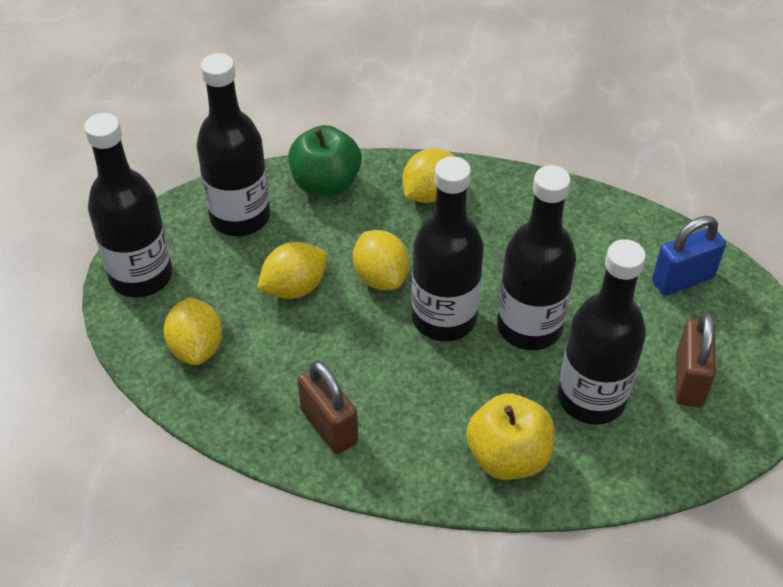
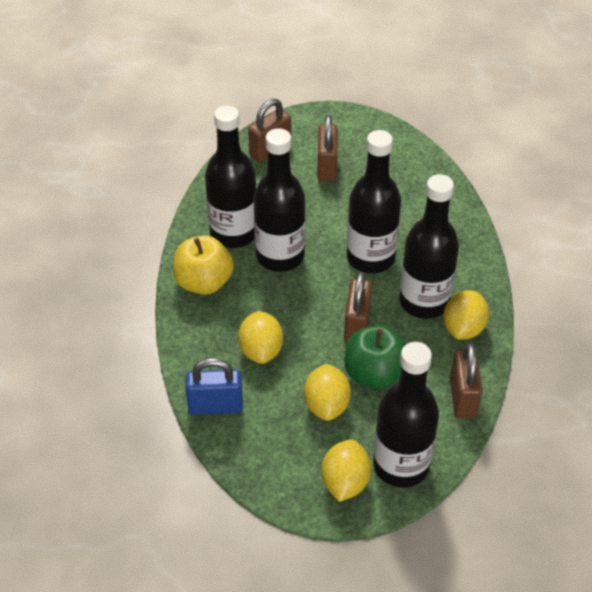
brown padlock: [297,361,358,454] [676,312,716,407] = 2 -> [248,99,291,163] [317,114,338,182] [344,272,372,343] [450,343,482,419] = 4

